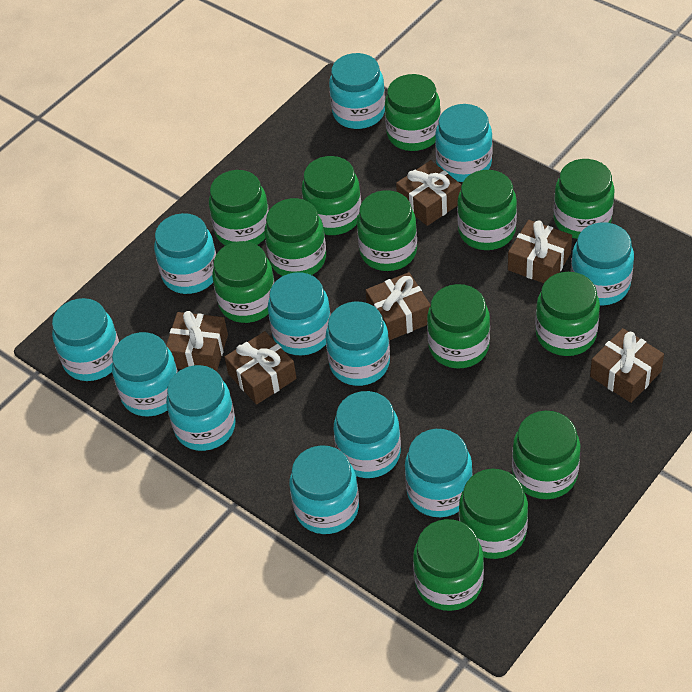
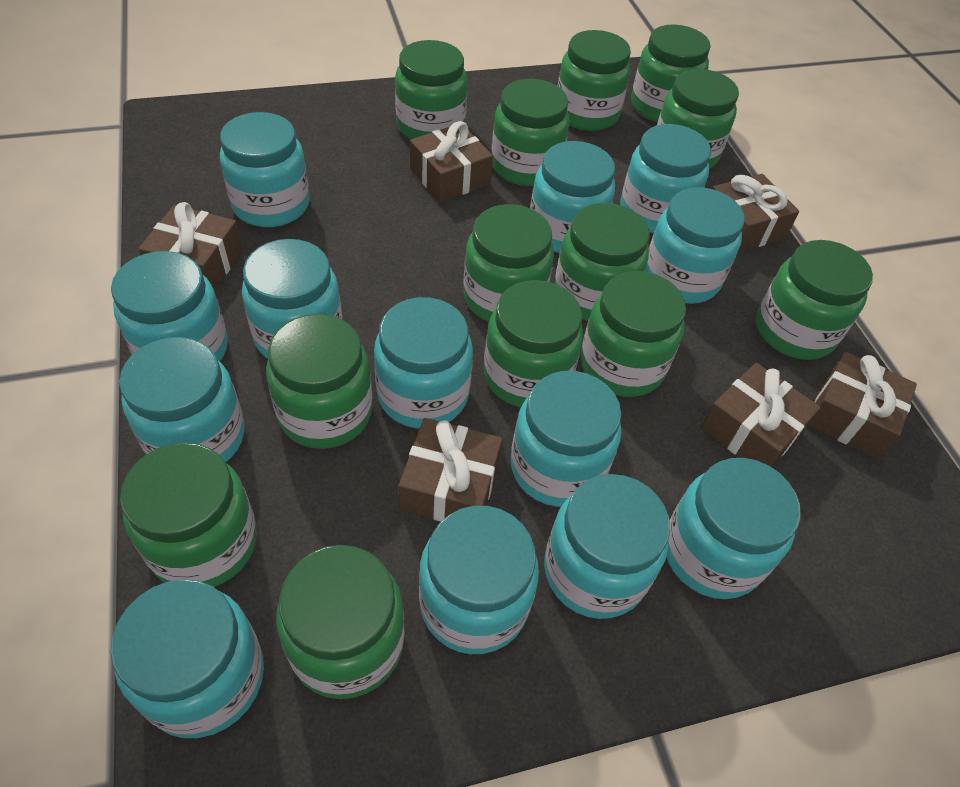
turquoise jar: [52,298,119,381] [112,332,178,417] [154,213,216,294] [166,365,236,451] [268,272,331,355] [289,445,359,534] [326,301,390,386] [329,53,385,129] [334,391,401,478] [405,429,473,517] [435,104,492,182] [571,223,634,305] = 12 -> [111,251,228,361] [111,579,264,738] [119,337,245,462] [220,112,309,227] [242,239,342,359] [374,297,473,429] [419,506,539,654] [511,371,621,507] [530,141,615,253] [544,474,670,619] [620,124,711,233] [645,187,745,304] [667,458,801,599] = 13

